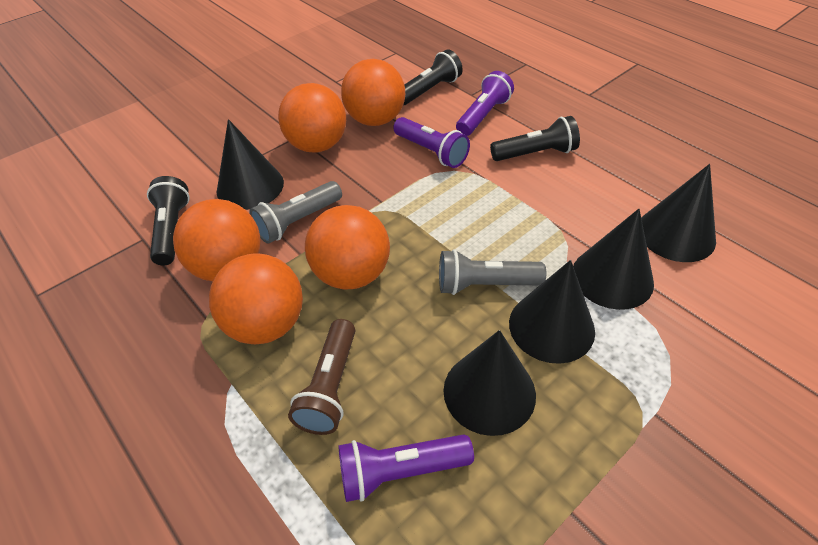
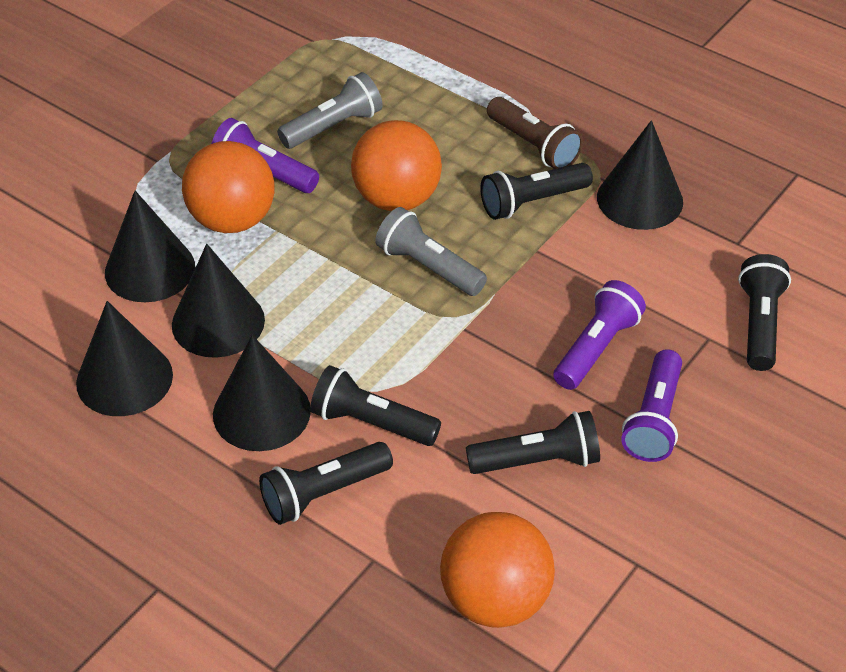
black flashlight: [147,176,190,265] [403,50,463,105] [490,116,580,161] = 3 -> [259,442,393,525] [310,365,441,446] [466,411,600,474] [480,163,593,220] [738,254,791,371] = 5
orange ball: [173,199,261,281] [209,253,303,344] [278,83,346,153] [305,205,390,290] [341,59,405,126] = 5 -> [182,141,274,233] [351,120,442,211] [440,512,555,628] = 3

